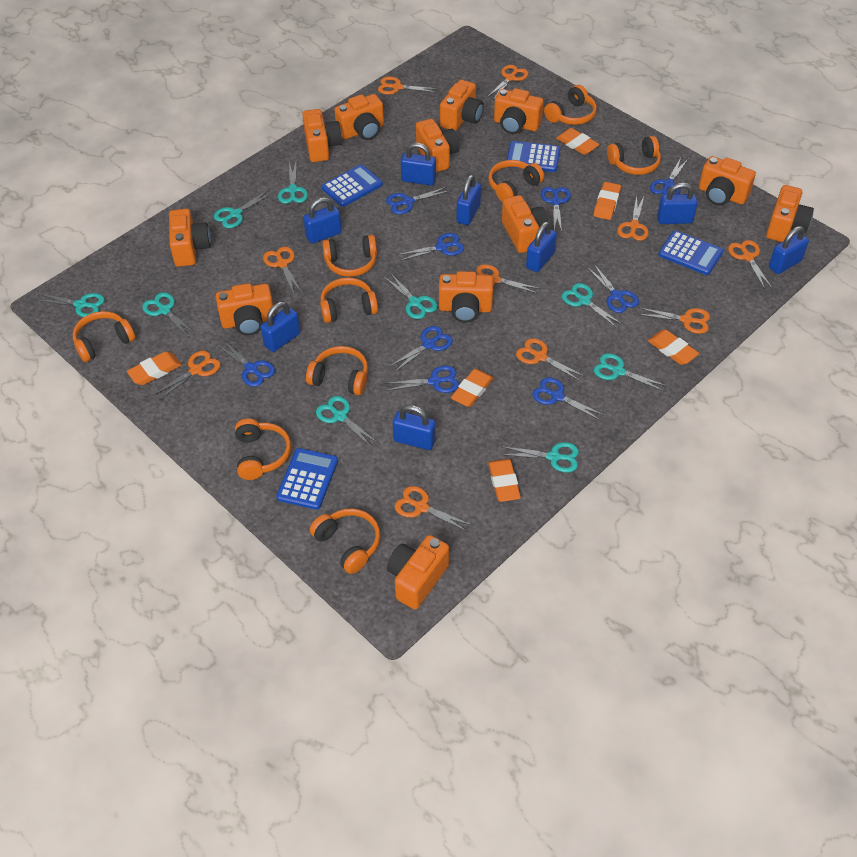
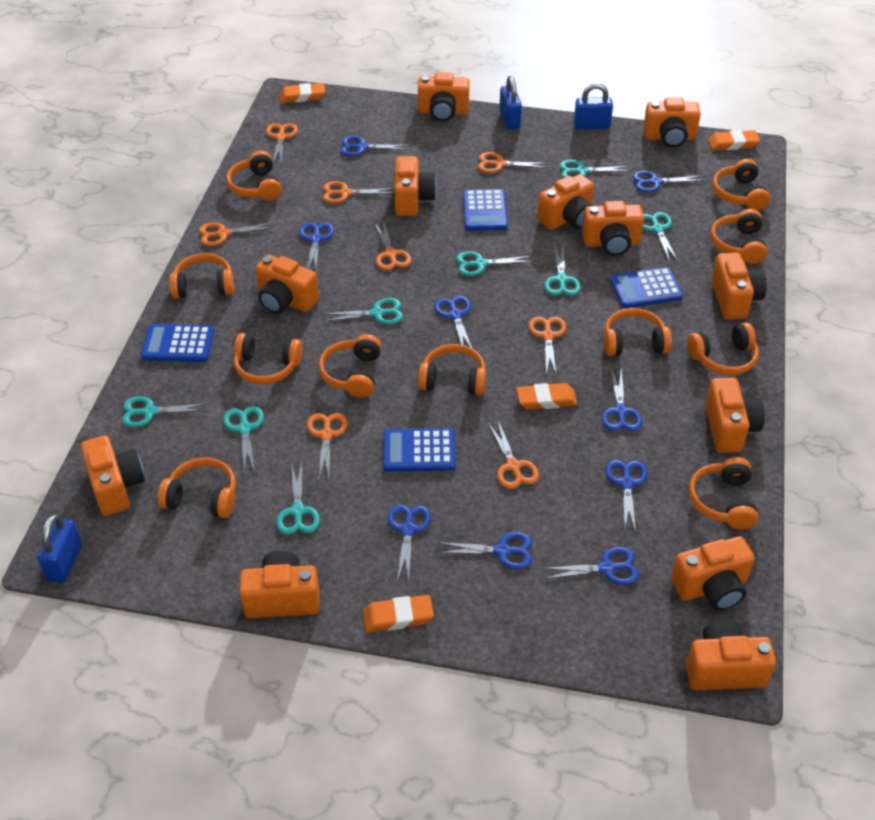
blue padlock: [261,302,300,352] [303,197,342,244] [393,405,436,450] [401,143,436,186] [456,174,481,225] [526,221,557,272] [657,183,698,224] [769,226,809,274] = 8 -> [37,514,82,583] [499,76,522,130] [574,83,613,130] = 3
orange eraser: [127,351,182,385] [451,369,494,407] [488,459,521,502] [556,128,600,155] [594,182,621,220] [648,329,699,365] = 6 -> [279,83,325,103] [363,595,434,632] [516,383,577,410] [708,130,760,150] = 4
orange headphones: [73,311,135,362] [235,419,291,480] [306,346,368,395] [310,508,380,574] [320,277,378,323] [322,235,377,277] [488,160,544,202] [544,85,597,125] [607,136,661,175] = 9 -> [158,457,236,518] [169,253,234,299] [226,151,282,201] [234,333,303,385] [319,334,381,398] [418,344,486,396] [604,308,672,356] [687,322,759,375] [689,457,758,530] [710,209,767,264] [712,159,770,210] = 11
orange scissors: [154,351,220,400] [263,247,302,293] [378,76,438,95] [395,486,472,532] [476,264,541,294] [488,65,528,100] [516,338,585,382] [617,196,649,241] [638,308,710,334] [728,240,772,289] = 10 -> [199,222,274,246] [266,123,298,163] [307,413,347,481] [323,181,395,203] [375,221,411,271] [478,152,548,173] [488,421,539,489] [529,317,566,374] = 8
turquoise scissors: [35,293,105,317] [142,292,196,336] [214,190,273,228] [278,162,308,204] [316,396,378,448] [384,274,438,319] [500,442,579,472] [562,283,623,329] [594,353,667,392] = 9 -> [122,396,209,427] [223,406,264,473] [276,462,320,535] [323,298,403,324] [456,251,533,276] [544,244,581,296] [559,160,631,178] [643,212,678,261] = 8

